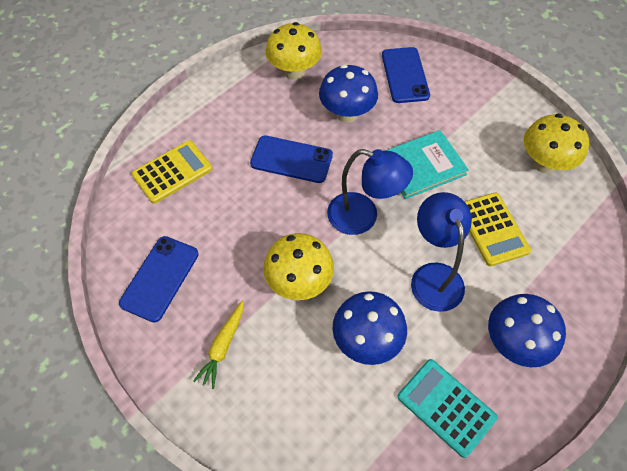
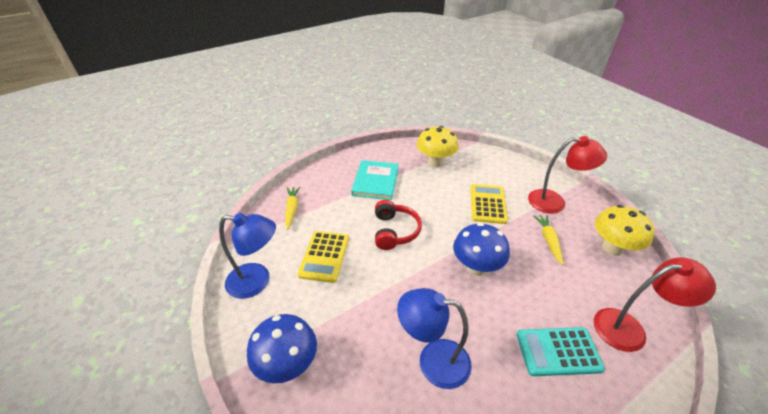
blue mushroom: [319,65,378,123] [332,291,407,365] [488,294,566,367] = 3 -> [247,314,317,383] [453,223,510,276] = 2
blue phone: [119,236,199,322] [250,136,333,183] [382,47,430,103] = 3 -> none = 0
red headphones: none = 0 -> [375,200,422,250] = 1
red lamp: none = 0 -> [528,136,607,214] [594,257,716,352] = 2
yellow carrot: [193,300,244,389] = 1 -> [285,187,300,229] [533,215,563,265] = 2
yellow mushroom: [263,233,334,300] [266,22,322,80] [524,114,589,173] = 3 -> [417,126,458,167] [595,205,655,256] = 2

